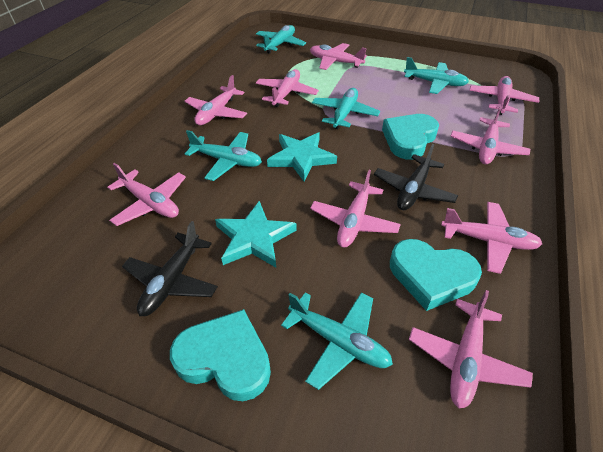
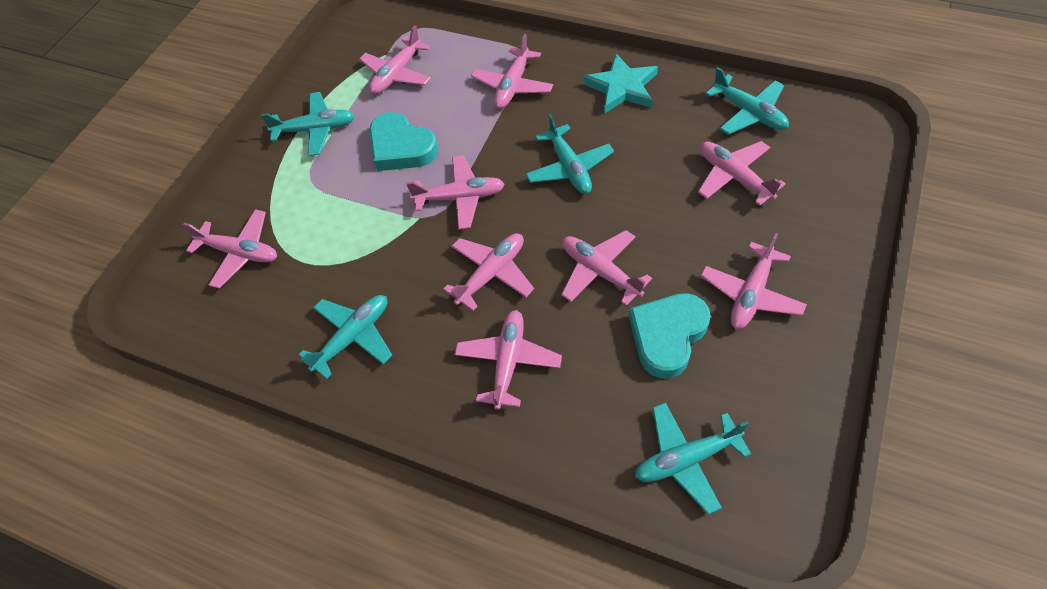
black plane: [122,221,218,316] [374,144,458,210] = 2 -> none = 0
turquoise heart: [170,309,271,401] [382,114,439,160] [390,239,482,311] = 3 -> [369,112,438,171] [629,293,711,379] = 2
turquoise star: [215,201,297,268] [267,132,337,182] = 2 -> [583,53,658,114] = 1

